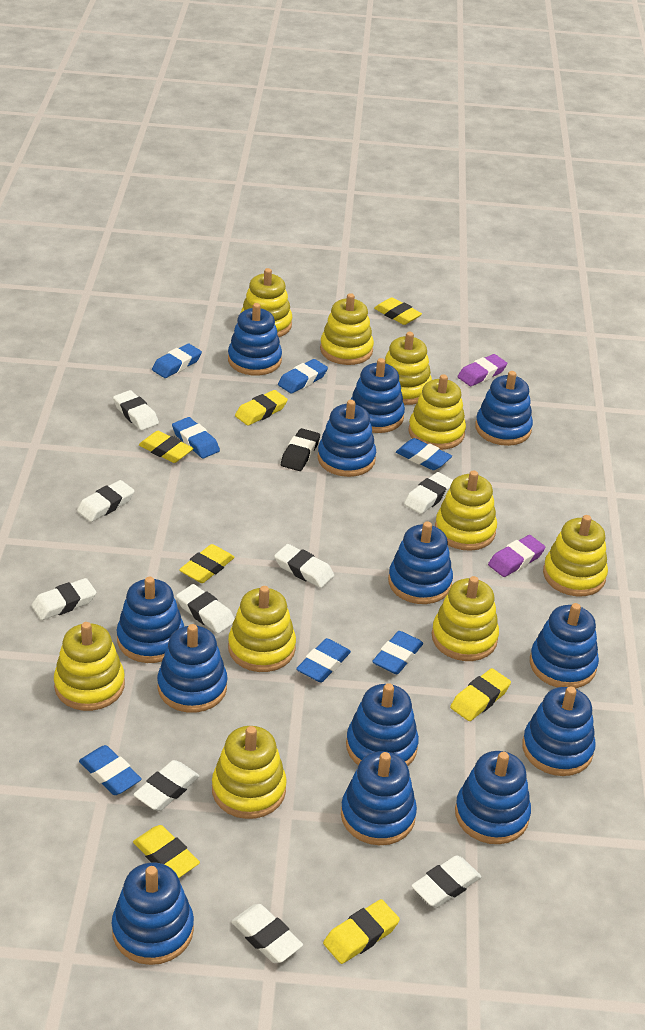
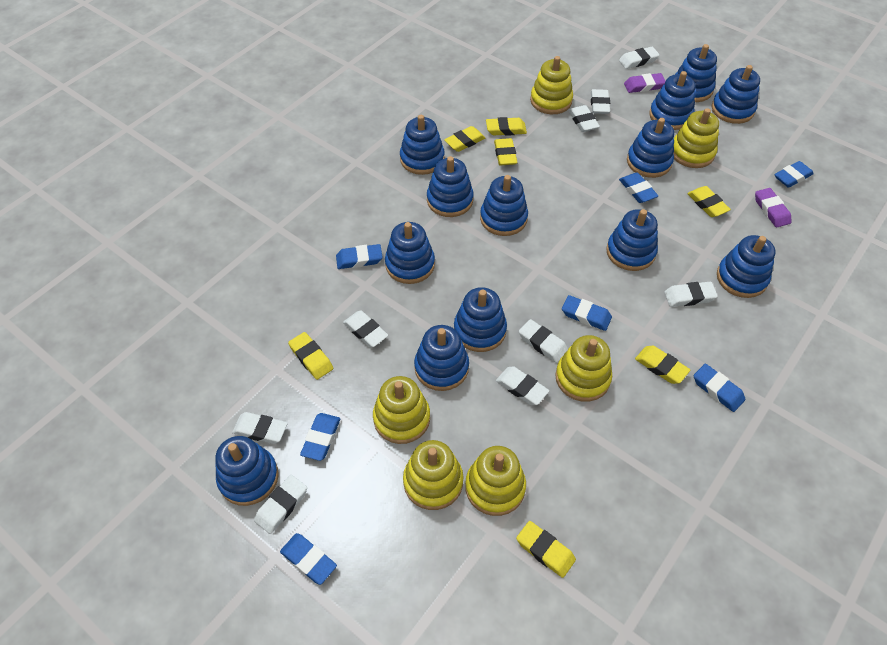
black eraser: [281,428,320,471] = 1 -> none = 0
yellow stacking toy: [54,622,125,711] [212,726,287,819] [228,586,296,672] [241,268,292,337] [320,293,374,365] [385,332,432,405] [408,374,466,450] [432,576,499,661] [435,470,497,551] [543,515,608,596] = 10 -> [373,376,430,444] [403,440,464,510] [465,446,526,516] [530,56,573,114] [555,335,612,402] [674,108,719,168] = 6

